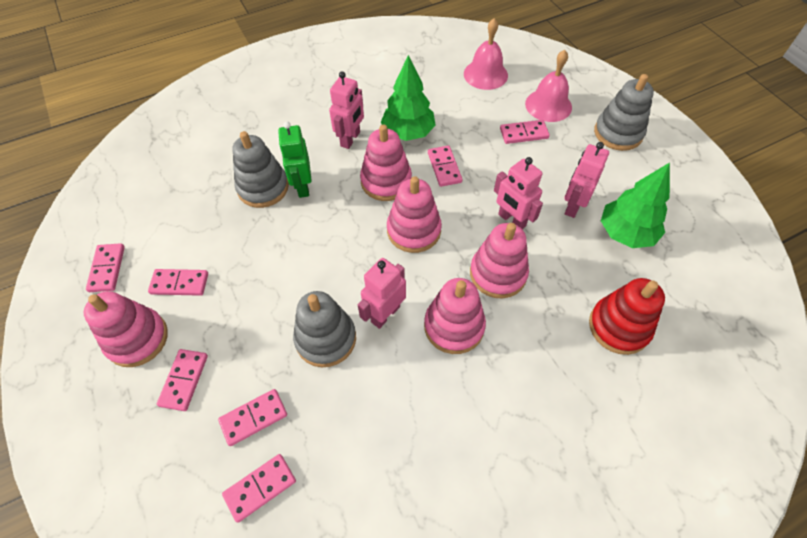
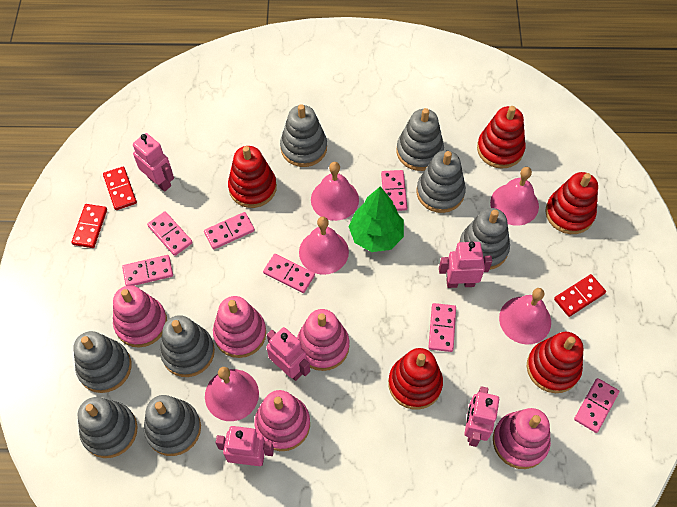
green robot: [278,121,312,198] = 1 -> none = 0
green tree: [381,55,436,141] [601,162,670,248] = 2 -> [349,186,404,252] = 1
grey stacking toy: [232,131,289,208] [293,291,356,367] [594,74,654,151] = 3 -> [74,331,131,393] [78,397,137,458] [144,395,201,456] [160,315,215,377] [280,104,327,167] [397,108,444,171] [417,151,466,213] [460,208,510,270] = 8
pink bell: [464,18,508,90] [525,50,572,122] = 2 -> [205,367,259,421] [299,216,349,275] [311,162,359,221] [490,167,539,226] [499,288,551,345] = 5
pink robot: [329,71,364,149] [358,258,406,329] [494,157,543,229] [564,142,609,218] = 4 -> [133,133,174,192] [216,426,274,466] [266,327,310,381] [439,242,492,288] [464,386,499,447] = 5
red domino: none = 0 -> [71,204,107,248] [103,167,137,210] [554,274,606,317] = 3
red stacking toy: [589,278,665,355] = 1 -> [228,146,277,208] [388,348,443,410] [477,106,525,169] [527,332,583,393] [545,172,598,234] = 5

